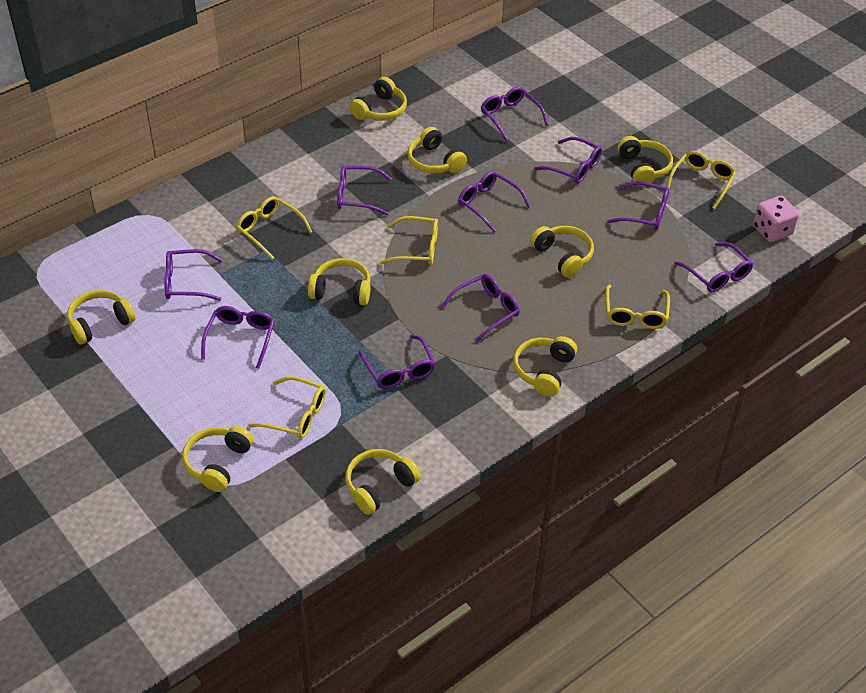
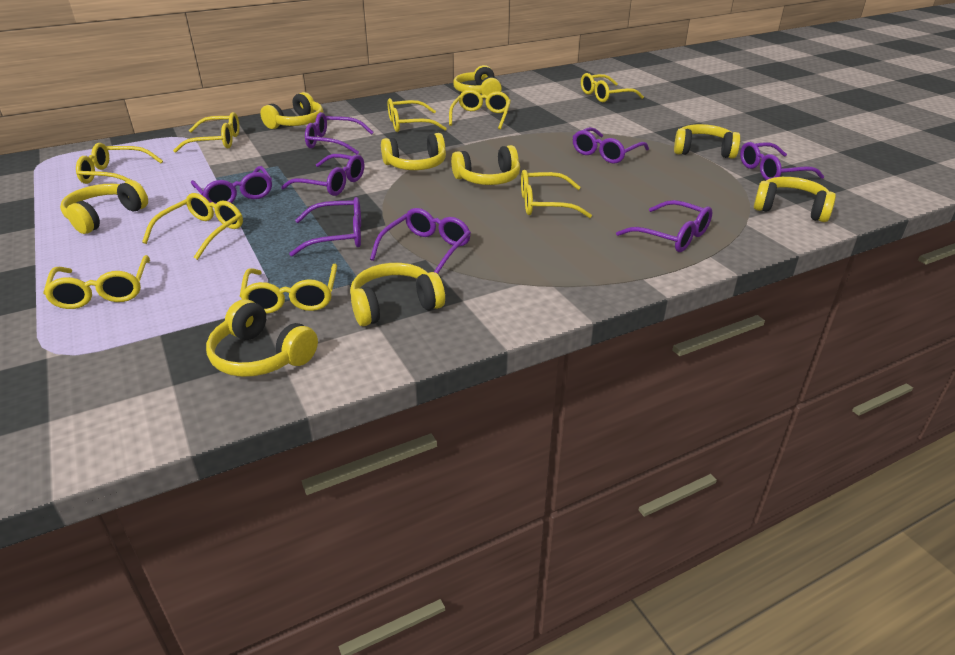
pink dice: [753,196,799,242] = 1 -> none = 0
purple glasses: [164,249,223,301] [201,306,275,369] [337,165,392,215] [358,335,436,389] [441,274,519,342] [458,171,531,232] [481,87,548,141] [534,137,602,184] [607,181,669,230] [674,242,753,292] = 10 -> [191,166,272,204] [281,154,364,196] [289,197,361,256] [305,112,374,154] [370,208,471,274] [573,127,649,164] [616,200,712,252] [740,142,824,180] = 8
yellow glasses: [236,196,312,260] [248,376,326,439] [380,216,438,265] [606,285,670,329] [667,151,736,209] = 5 -> [43,255,150,309] [76,143,163,185] [142,193,243,260] [173,112,239,153] [240,264,337,314] [388,98,447,132] [449,90,511,130] [521,170,592,218] [581,73,644,102] = 9

